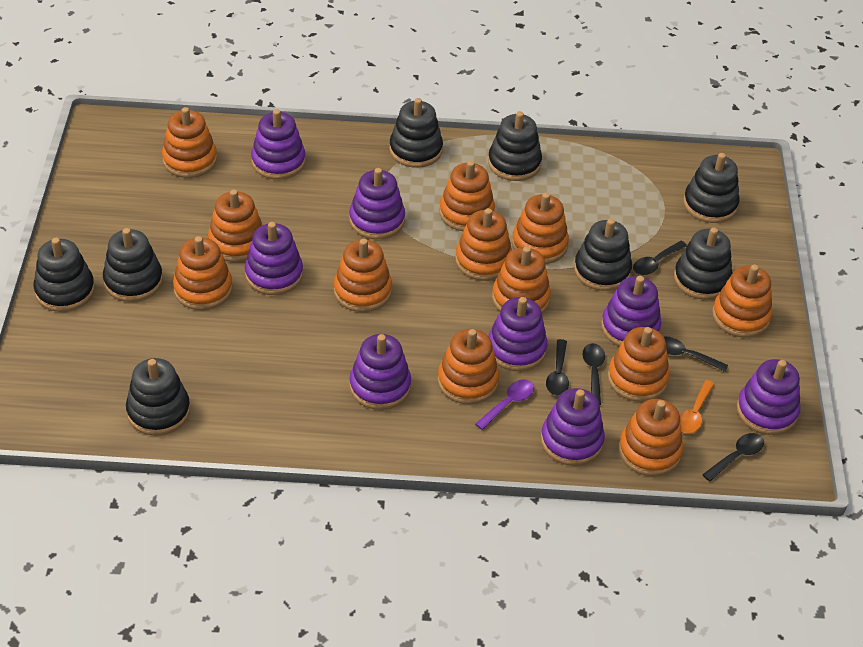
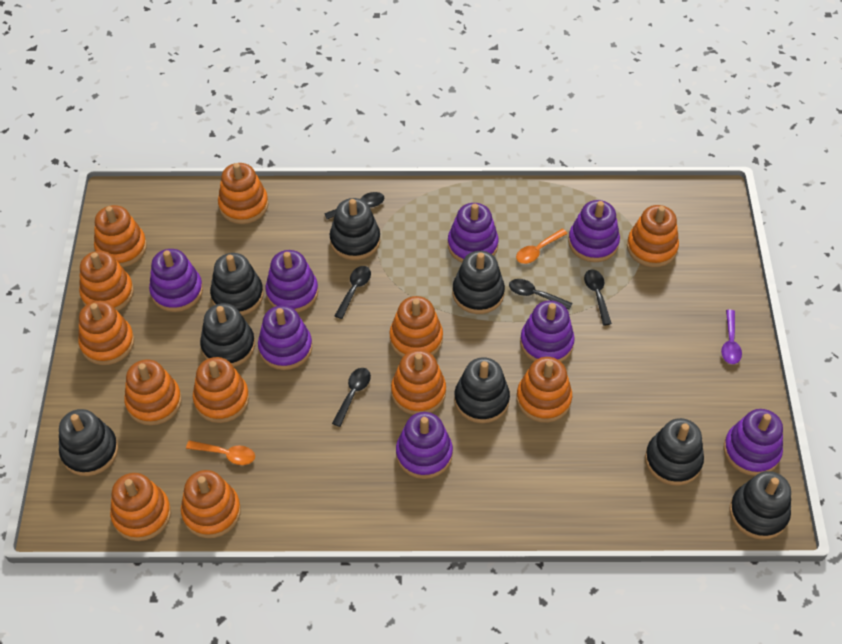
orange spoon: [680,380,714,434] = 1 -> [186,440,255,465] [516,229,568,264] = 2

